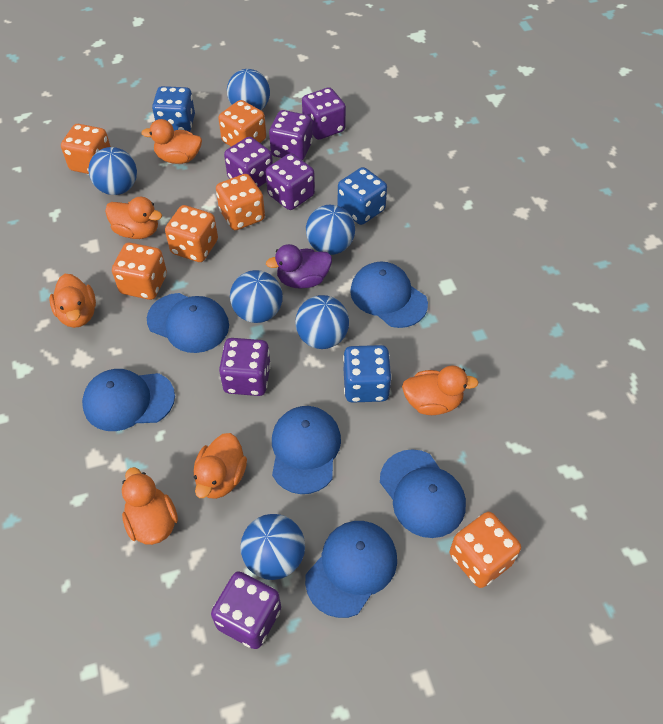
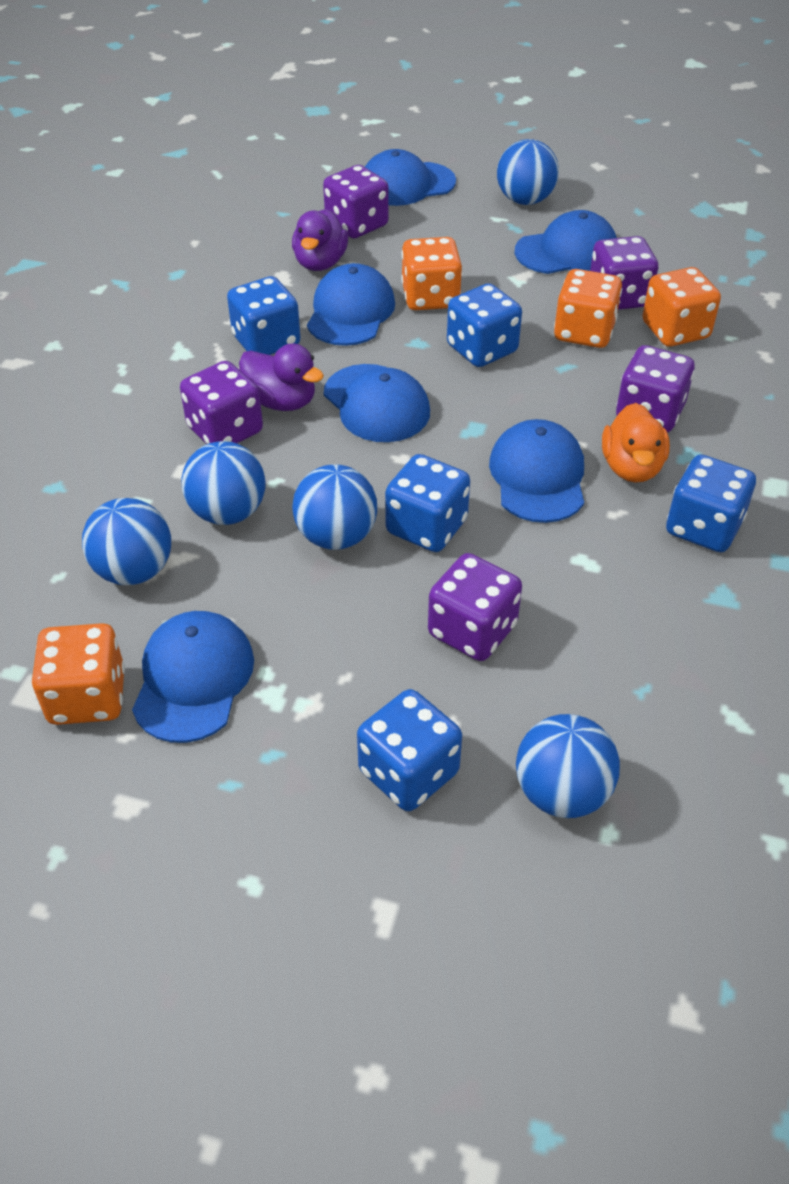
blue ball: [89,147,137,195] [227,69,270,110] [230,270,283,323] [240,514,305,580] [295,295,349,349] [306,205,355,255] = 6 -> [82,498,171,585] [181,441,265,525] [292,464,377,550] [497,139,559,205] [516,714,620,818] = 5
blue dice: [152,86,195,132] [338,167,387,225] [343,345,392,403] = 3 -> [227,276,300,355] [357,689,462,811] [385,454,470,552] [447,283,522,367] [666,454,756,552] = 5
orange dice: [61,124,111,174] [112,243,167,300] [165,205,218,262] [216,174,265,230] [218,100,266,147] [450,512,521,588] = 6 -> [32,623,125,725] [401,237,462,310] [554,269,622,348] [642,267,721,347] = 4
orange duck: [49,274,96,328] [105,197,162,239] [122,467,178,545] [141,119,202,164] [194,433,247,499] [402,365,479,415] = 6 -> [602,403,670,483] = 1
purple dice: [211,571,281,649] [219,338,271,396] [224,137,273,188] [266,153,315,210] [269,110,312,160] [302,87,346,140] = 6 -> [180,361,263,444] [323,165,389,239] [428,553,522,661] [590,236,658,310] [616,345,695,432] = 5
purple duck: [266,244,332,289] = 1 -> [239,343,324,411] [292,209,348,271] = 2

